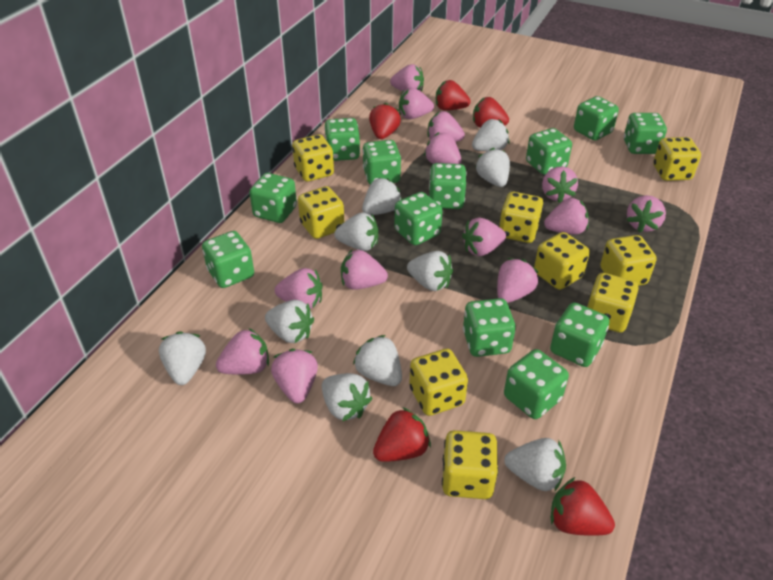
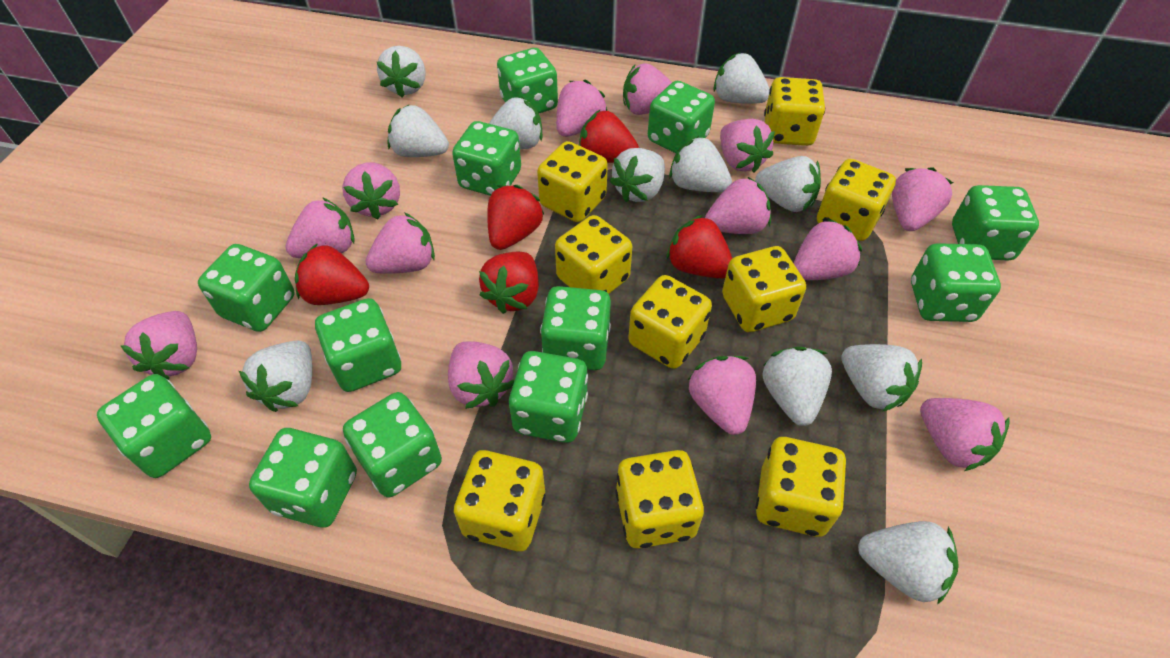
white strawberry: [159,331,206,385] [265,300,314,343] [322,373,373,421] [334,212,378,251] [353,335,402,386] [362,178,402,215] [407,251,453,291] [472,119,510,151] [476,148,510,187] [504,438,566,491] = 10 -> [239,341,312,412] [377,46,426,97] [388,104,449,157] [489,96,542,149] [610,148,665,202] [669,136,732,192] [713,53,770,104] [755,156,821,212] [762,347,832,426] [841,344,922,412] [858,521,959,605] = 11

